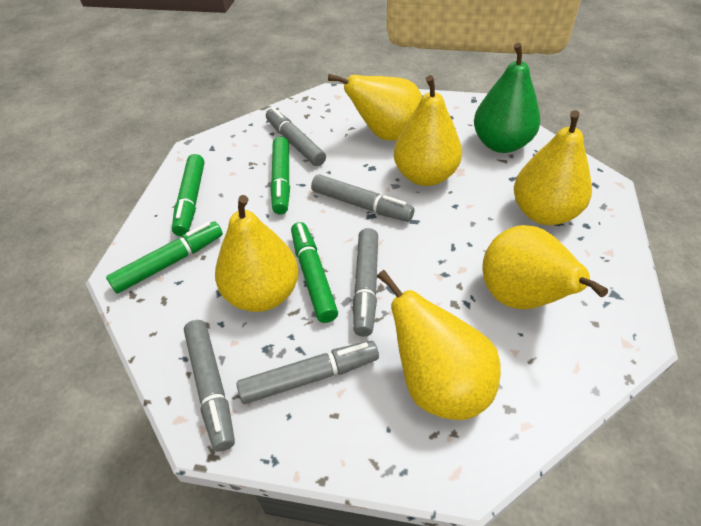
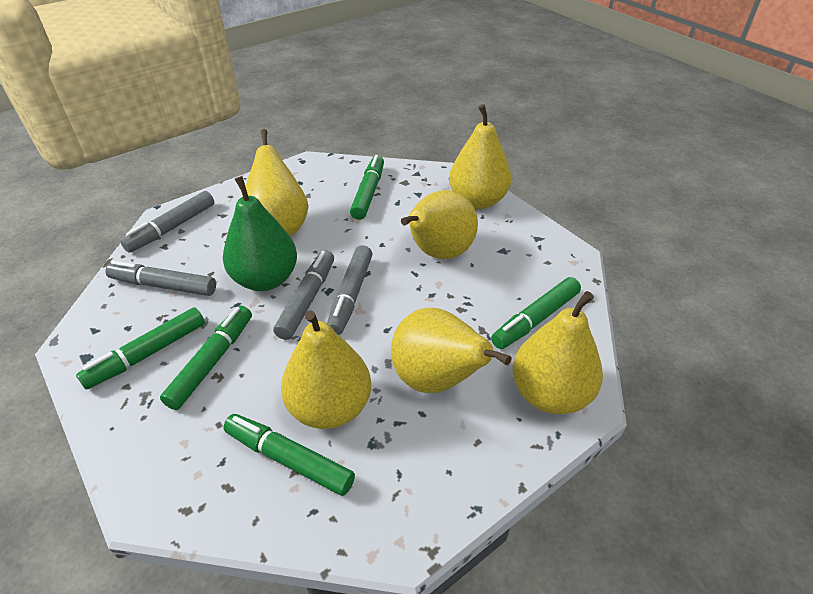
green marker: [106,222,223,294] [172,154,204,236] [270,137,290,214] [291,222,338,323] = 4 -> [76,307,205,389] [160,306,252,410] [223,414,355,496] [350,155,384,220] [491,277,581,349] = 5
grey marker: [184,320,235,452] [237,341,379,404] [266,107,326,166] [311,174,414,222] [353,228,378,337] = 5 -> [105,261,216,296] [121,191,215,253] [273,250,334,340] [327,245,372,335] = 4

